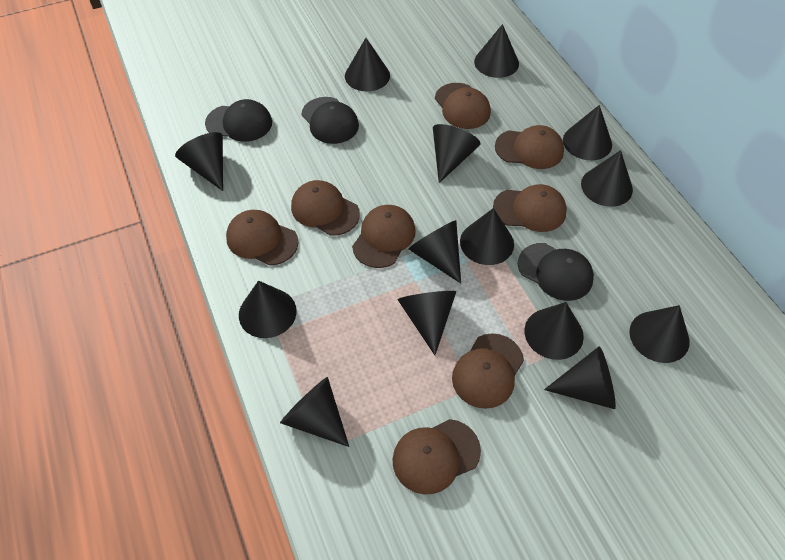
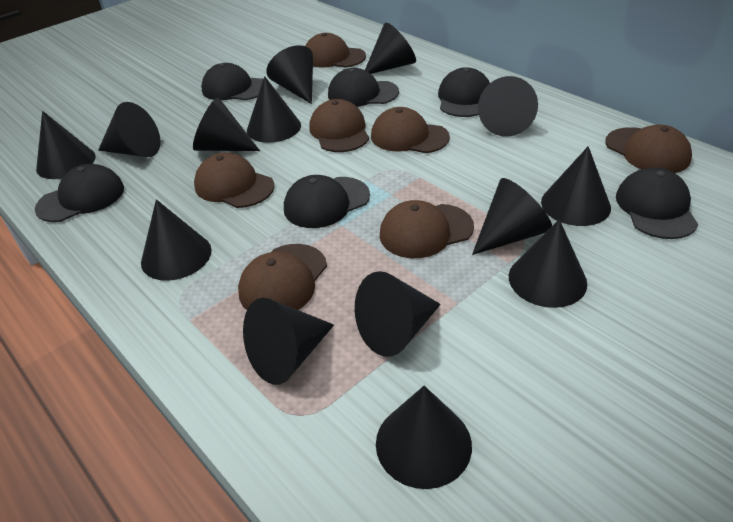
black cap: [205,99,272,142] [302,97,359,144] [518,243,594,301] = 3 -> [35,164,124,222] [201,63,263,100] [284,175,370,228] [328,68,399,107] [438,67,490,117] [616,167,698,239] = 6
brown cap: [226,210,299,266] [291,180,360,236] [352,205,416,268] [392,419,481,494] [435,83,491,129] [452,333,524,409] [493,184,567,232] [495,125,564,169] = 8 -> [194,153,274,208] [238,244,327,310] [305,33,366,68] [309,99,369,152] [371,107,450,153] [380,200,474,258] [605,125,692,173] = 7

